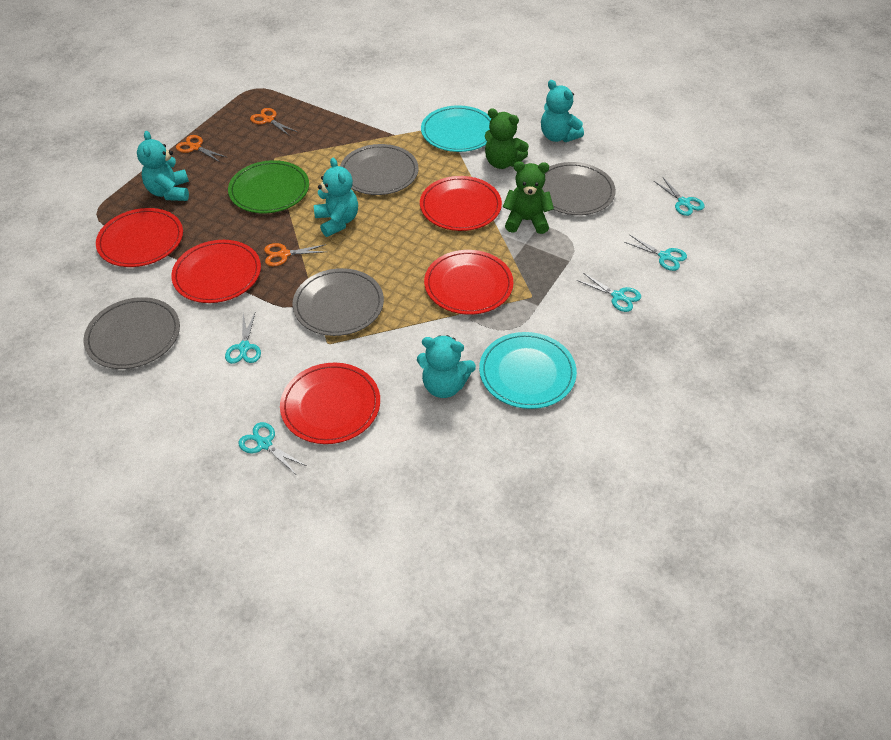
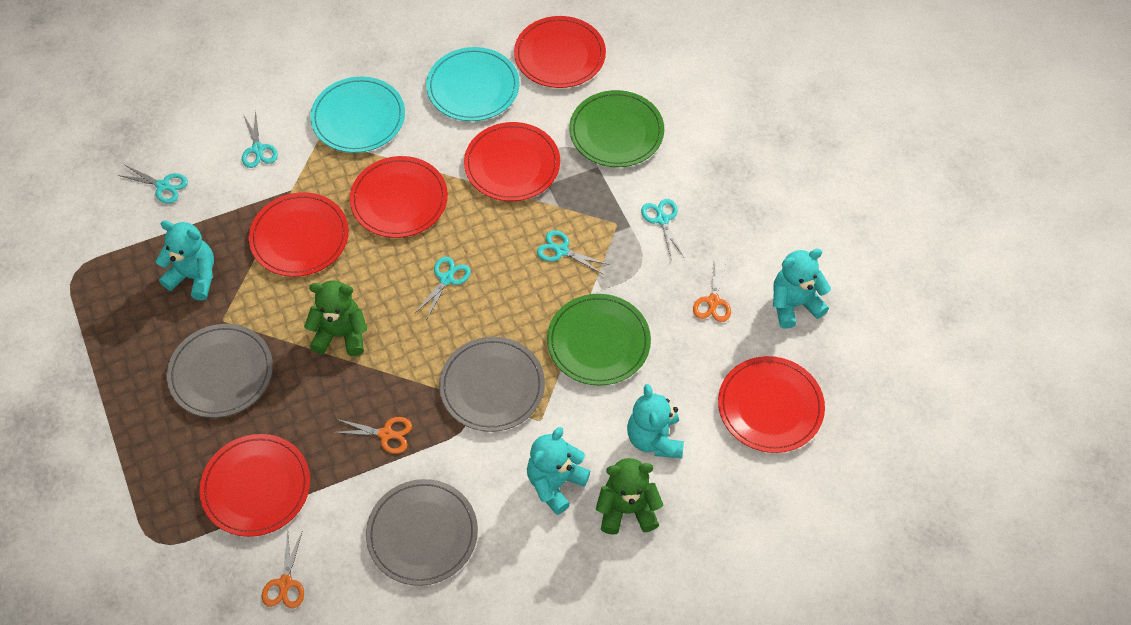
green plate: [228,160,309,213] = 1 -> [547,294,651,386] [569,90,664,167] = 2
grey plate: [83,297,180,369] [292,268,384,336] [340,144,419,195] [542,162,616,215] = 4 -> [167,324,273,418] [366,479,478,586] [439,337,545,432] = 3
red plate: [96,208,183,267] [171,240,261,303] [280,363,380,444] [420,176,502,231] [424,250,514,315] = 5 -> [199,434,310,537] [249,192,349,277] [350,156,448,238] [464,122,560,201] [514,16,606,88] [718,356,825,453] = 6

